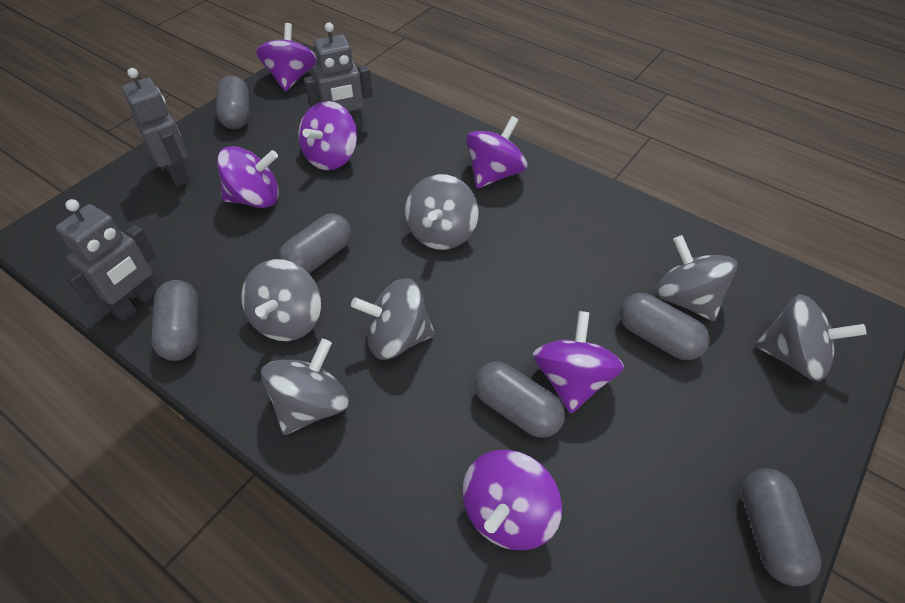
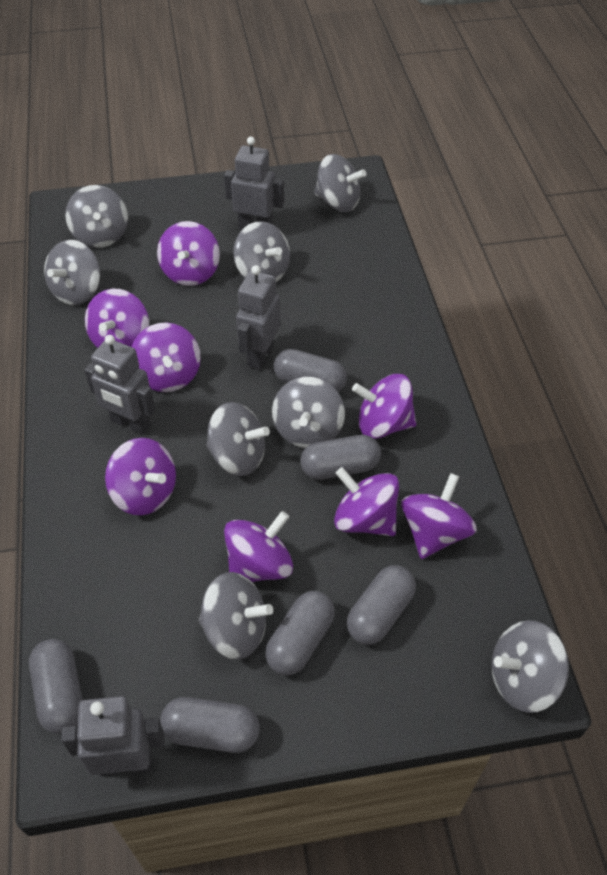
grey robot: [56,199,157,321] [122,68,190,187] [304,22,373,129] = 3 -> [61,696,165,776] [84,335,155,435] [224,137,284,230] [236,265,281,370] = 4
grey spinning top: [241,259,321,341] [261,339,349,435] [351,278,435,360] [405,174,479,250] [656,235,737,321] [755,294,867,381] = 6 -> [44,240,101,305] [65,185,128,248] [199,572,273,660] [206,402,270,476] [233,221,290,282] [272,377,345,448] [314,154,366,212] [491,620,569,713] = 8
purple spinning top: [217,146,279,208] [256,23,317,92] [298,101,357,170] [462,450,562,550] [466,116,527,188] [533,311,624,413] = 6 -> [85,289,149,348] [105,438,176,515] [132,323,201,392] [157,221,220,286] [224,511,293,582] [334,467,399,536] [352,374,416,439] [401,473,477,559] = 8

